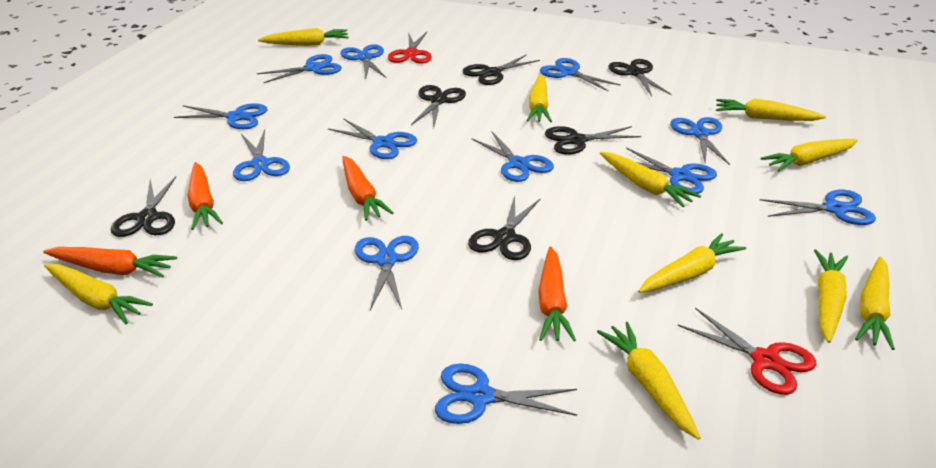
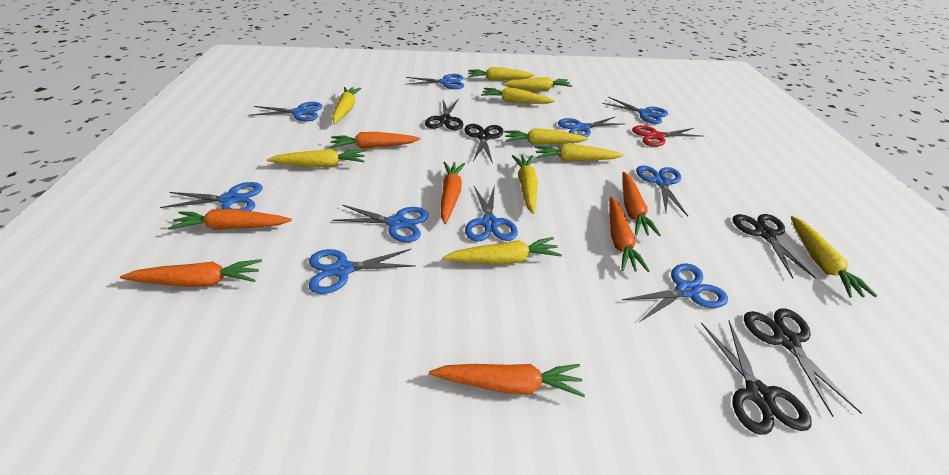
black scissors: [111,176,176,237] [411,85,466,126] [463,54,540,85] [468,196,541,260] [545,126,641,155] [608,59,672,96] = 6 -> [425,100,463,130] [464,124,504,163] [701,320,812,435] [732,214,816,279] [744,308,862,417] = 5
blue scissors: [174,103,268,129] [233,130,290,181] [257,54,342,83] [328,118,417,159] [340,44,386,78] [355,236,419,310] [435,364,577,424] [472,131,554,182] [540,58,621,91] [626,148,717,194] [670,117,730,165] [760,190,876,225] = 12 -> [160,182,263,211] [249,102,323,121] [309,248,416,294] [332,205,429,242] [405,74,464,89] [465,185,518,241] [558,117,625,137] [602,97,668,124] [622,263,728,322] [636,166,688,216] = 10
orange carrot: [43,247,177,278] [187,162,223,230] [342,156,393,221] [538,246,576,341] = 4 -> [120,259,262,287] [168,209,292,230] [330,132,420,149] [429,364,585,397] [440,161,465,224] [609,197,650,272] [622,172,661,236] = 7
red scissors: [388,32,432,64] [678,308,817,395] = 2 -> [632,125,703,147] = 1

